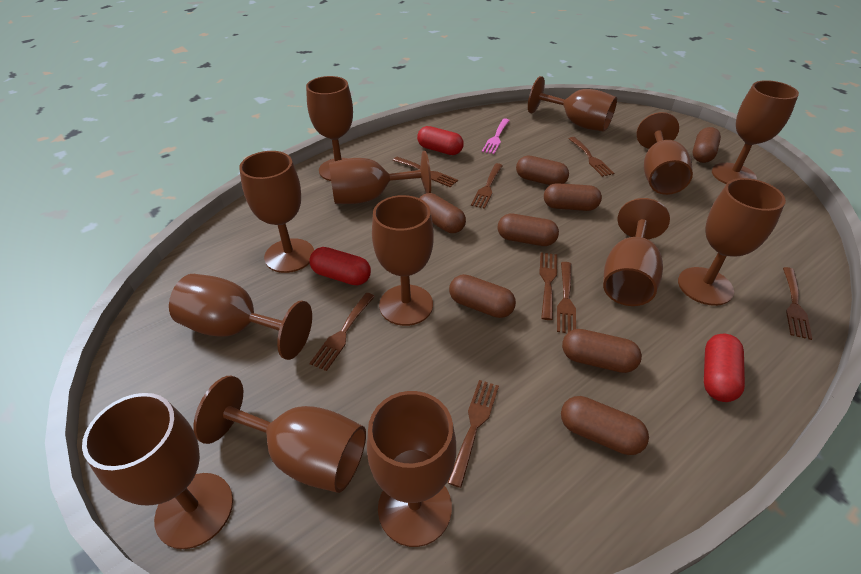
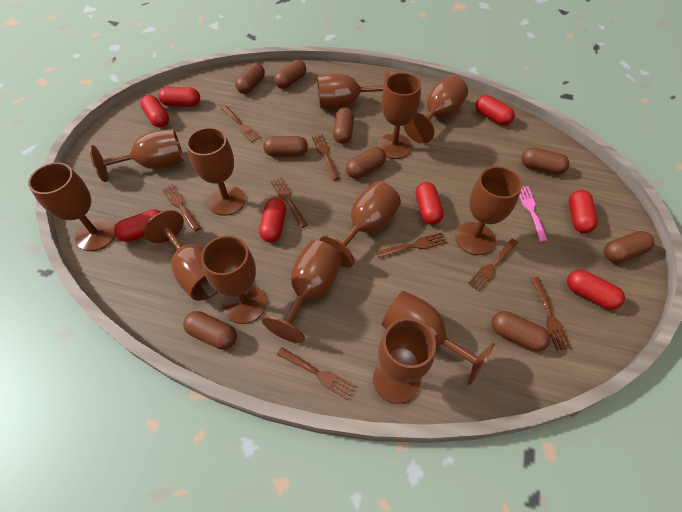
brown capsule: [419,193,466,233] [449,274,516,318] [498,214,559,246] [516,155,569,185] [544,183,602,211] [561,396,649,455] [562,329,642,373] [693,127,721,163] = 8 -> [183,311,237,350] [235,63,265,94] [263,136,308,156] [274,60,306,89] [333,107,354,144] [346,147,386,179] [491,311,551,351] [521,147,569,174] [604,231,654,263] = 9
red capsule: [309,247,371,285] [417,126,464,155] [704,334,745,402] = 3 -> [114,209,161,242] [140,95,169,128] [158,87,200,107] [259,198,286,242] [415,182,444,225] [476,95,515,125] [567,270,625,310] [569,190,598,233] = 8

